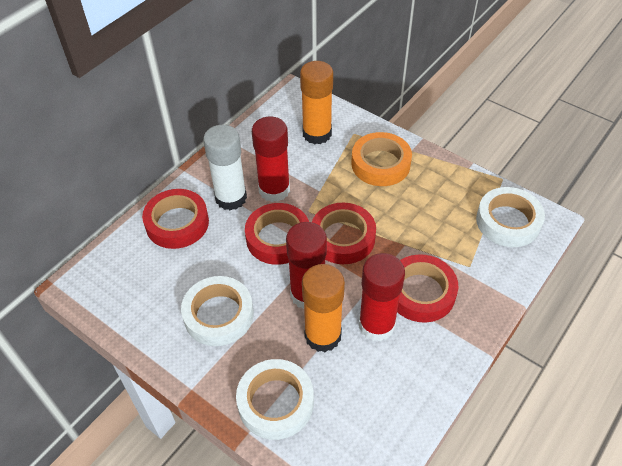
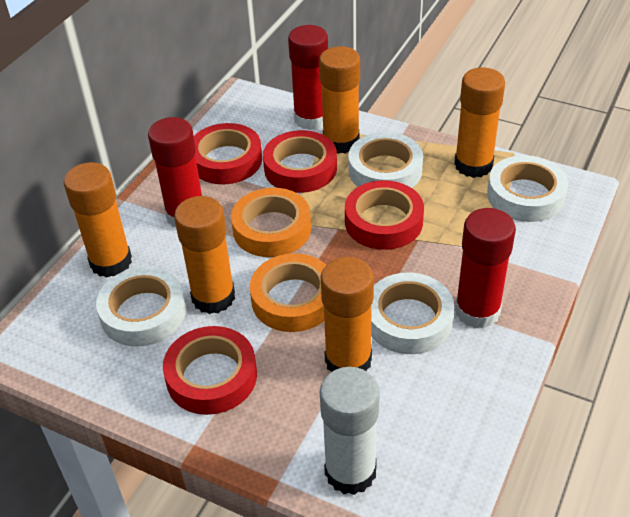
orange glue stick: [300,61,333,144] [302,264,345,352] = 2 -> [64,162,132,277] [174,196,235,314] [319,46,360,154] [321,257,374,372] [454,67,505,178] = 5
orange tape: [351,132,412,186] = 1 -> [231,188,311,257] [250,253,326,332] = 2
white tape: [181,276,254,346] [236,359,314,440] [476,187,545,247] = 3 -> [96,267,186,347] [348,132,423,188] [371,273,454,354] [487,155,568,222] = 4

